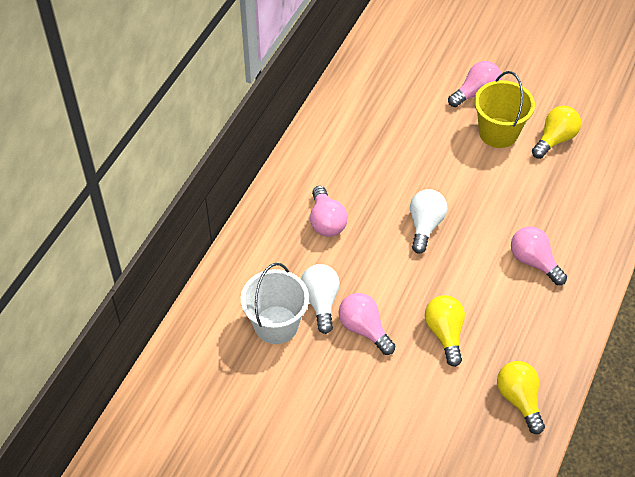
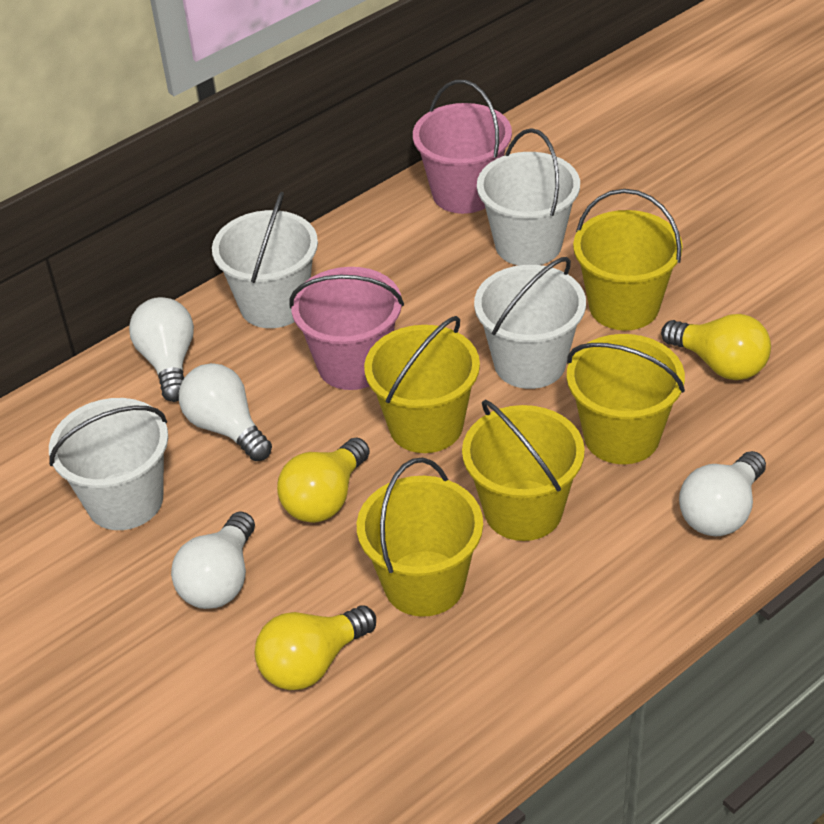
pink bucket: none = 0 -> [290,267,404,390] [413,80,512,214] = 2
pink light bulb: [310,186,348,237] [339,293,396,355] [448,61,502,107] [511,226,567,285] = 4 -> none = 0
white bucket: [241,263,309,344] = 1 -> [49,398,168,530] [212,192,318,328] [474,257,586,389] [477,128,580,266] = 4
white light bulb: [301,264,340,334] [410,189,447,253] = 2 -> [129,297,194,402] [171,512,255,609] [179,363,272,461] [679,451,766,536] = 4
yellow bucket: [474,71,535,148] = 1 -> [357,458,483,617] [364,316,480,453] [462,400,585,541] [567,334,685,464] [573,189,683,330] = 5

